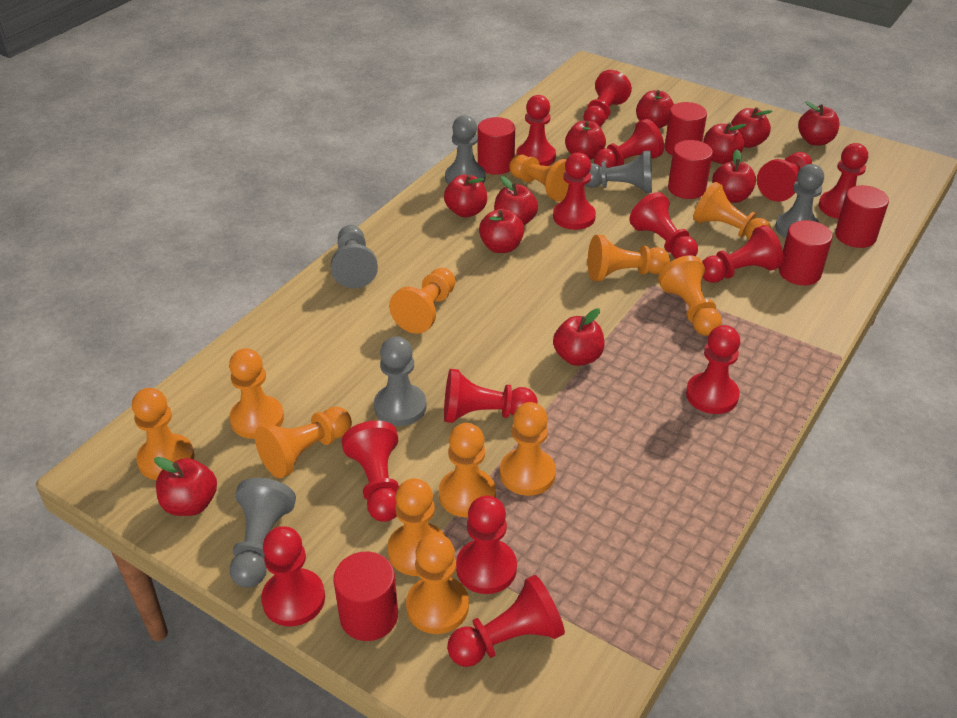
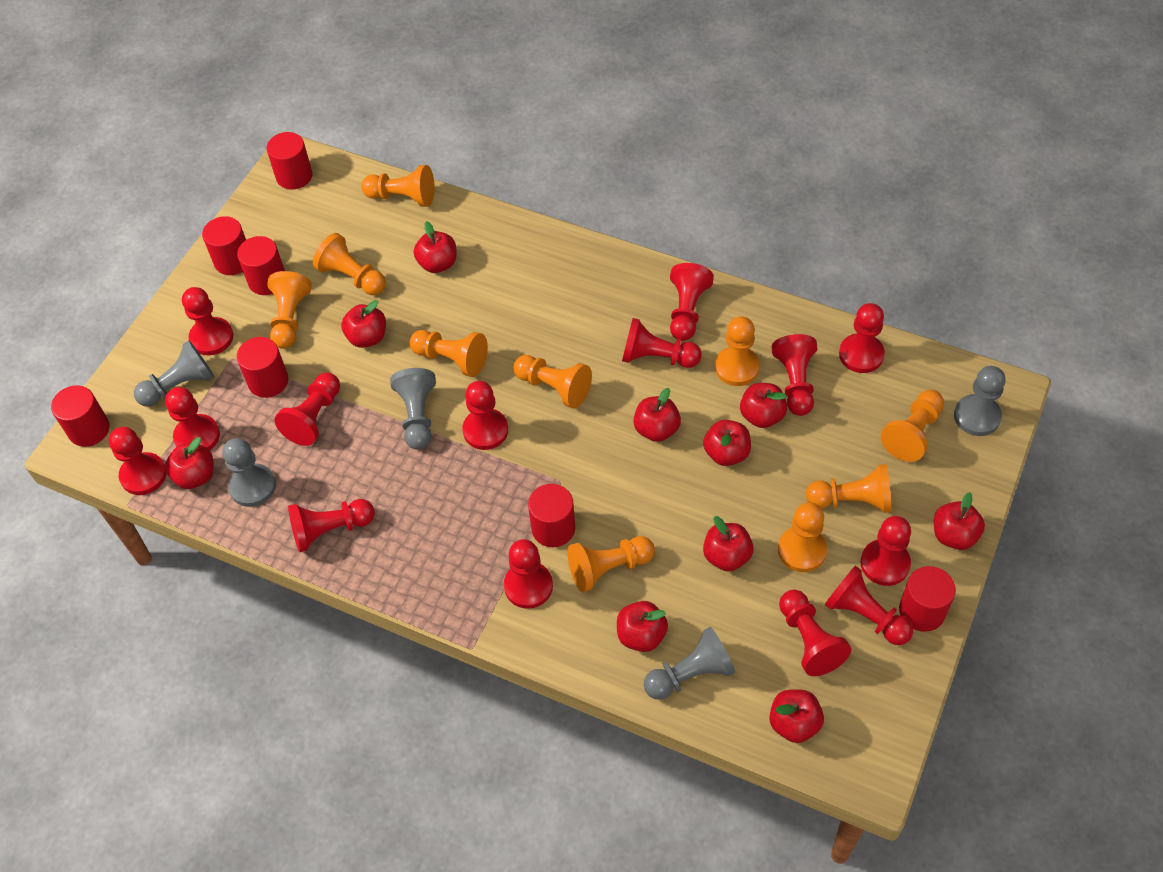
grey pawn: [230,478,296,588] [331,225,378,289] [374,336,427,426] [445,115,486,185] [585,151,652,193] [775,164,824,238] = 6 -> [134,340,214,407] [222,438,276,507] [390,368,436,450] [644,627,735,700] [954,366,1006,436] = 5
orange pawn: [132,388,195,480] [229,348,284,439] [255,407,352,478] [387,478,445,576] [389,268,456,334] [406,534,469,634] [439,423,496,518] [500,402,556,496] [509,155,569,202] [588,235,670,281] [658,255,722,336] [693,182,772,240] = 12 -> [267,271,311,349] [313,233,386,295] [361,165,435,207] [410,330,488,377] [513,355,592,408] [567,536,655,592] [715,316,760,386] [778,502,827,572] [806,464,892,513] [881,390,944,462] = 10
red apple: [154,457,217,516] [444,174,487,217] [479,209,525,253] [494,176,538,225] [553,308,605,366] [565,121,606,160] [636,90,674,129] [703,122,746,164] [712,150,756,203] [731,107,773,148] [798,102,840,145] = 11 -> [165,437,214,489] [341,300,386,348] [414,221,457,273] [617,601,668,652] [633,388,681,442] [703,420,751,466] [703,516,754,572] [740,383,787,428] [769,689,824,743] [934,492,985,550] = 10
red cylinder: [333,552,398,641] [478,117,515,175] [665,102,707,155] [668,140,713,199] [779,220,833,285] [835,185,889,248] = 6 -> [51,385,109,447] [202,216,246,275] [237,236,285,295] [237,337,288,398] [267,132,313,190] [528,484,575,547] [899,566,956,632] = 7

